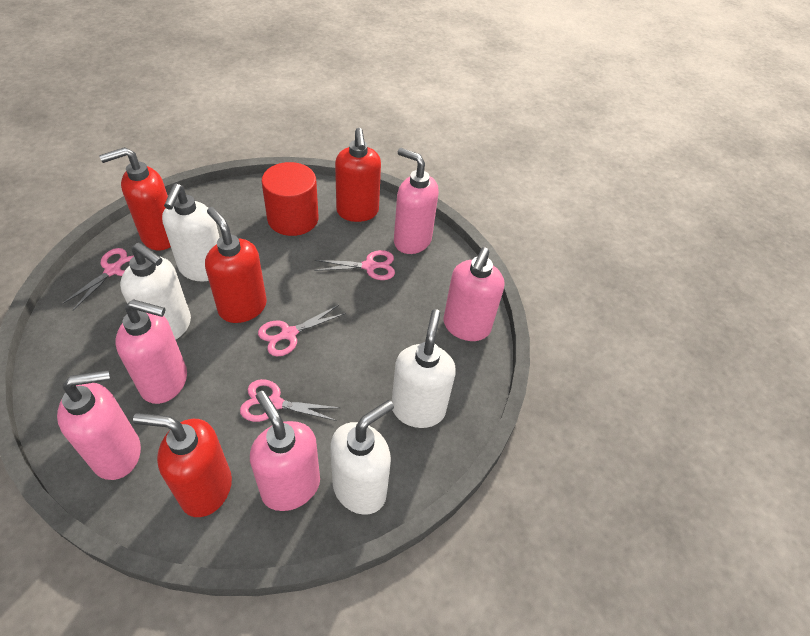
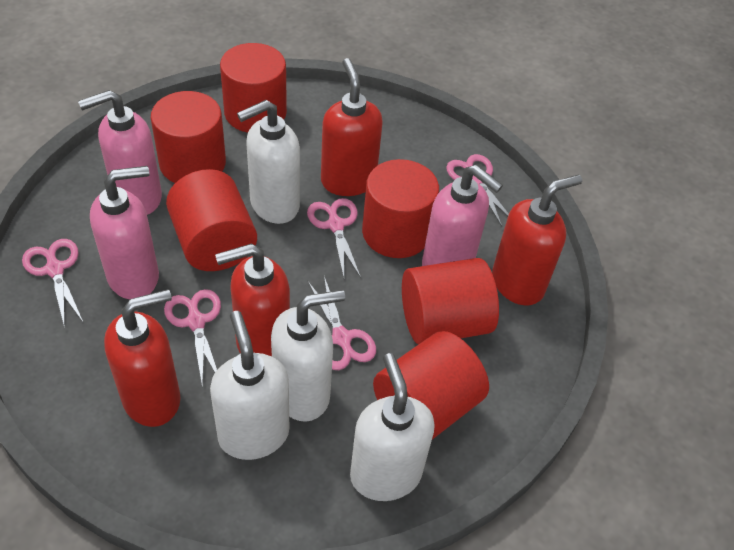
pink scissors: [62,248,134,311] [240,379,340,422] [258,305,346,357] [314,250,395,280] = 4 -> [22,239,83,328] [164,289,221,388] [307,198,361,278] [308,277,376,370] [446,154,509,226] = 5
pink soap dispenser: [57,370,141,480] [115,300,187,404] [250,391,320,511] [394,148,439,254] [443,247,504,341] = 5 -> [78,90,162,215] [90,166,159,300] [422,165,503,266] = 3
red cylinder: [262,162,318,236] = 1 -> [151,91,226,183] [166,169,257,271] [220,43,287,133] [362,159,439,258] [373,331,489,440] [402,258,499,344] = 6

